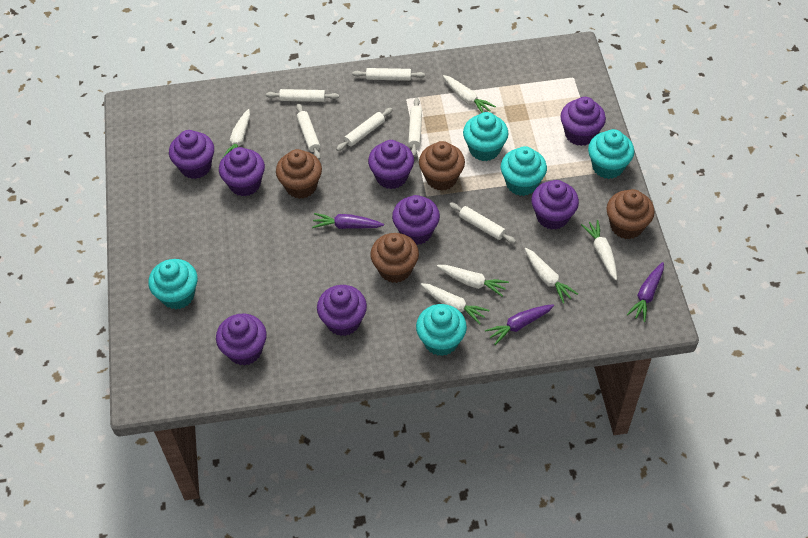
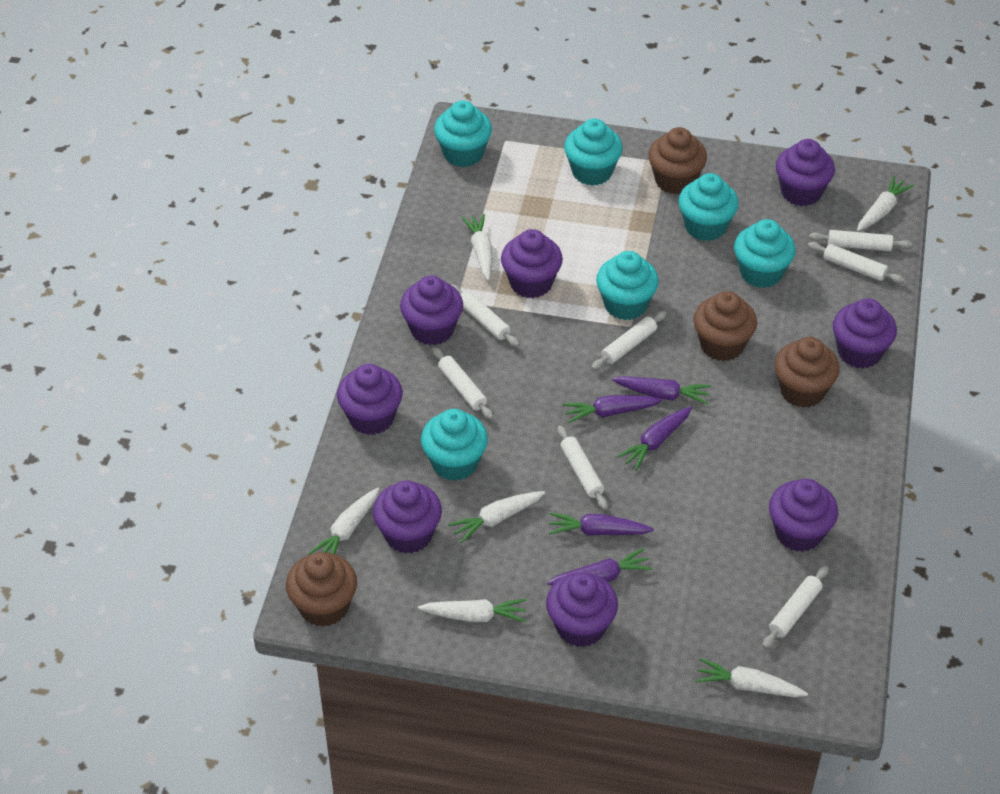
purple carrot: [312,213,384,229] [485,304,554,345] [627,262,664,322] = 3 -> [547,548,653,585] [549,512,654,536] [563,395,662,423] [612,376,711,405] [616,407,692,471] = 5
turquoise cupcake: [148,259,198,309] [416,304,467,356] [463,112,508,161] [501,146,547,196] [588,129,634,179] = 5 -> [421,409,488,481] [434,100,492,167] [564,119,623,186] [596,251,659,320] [678,173,739,241] [734,219,796,288] = 6
white rolling pin: [266,89,339,102] [296,104,321,160] [336,108,393,151] [352,68,425,81] [408,98,422,157] [449,203,516,244] = 6 -> [432,347,493,420] [451,284,519,347] [557,425,608,510] [591,311,667,370] [762,566,829,649] [808,242,904,283] [809,230,912,251] = 7

